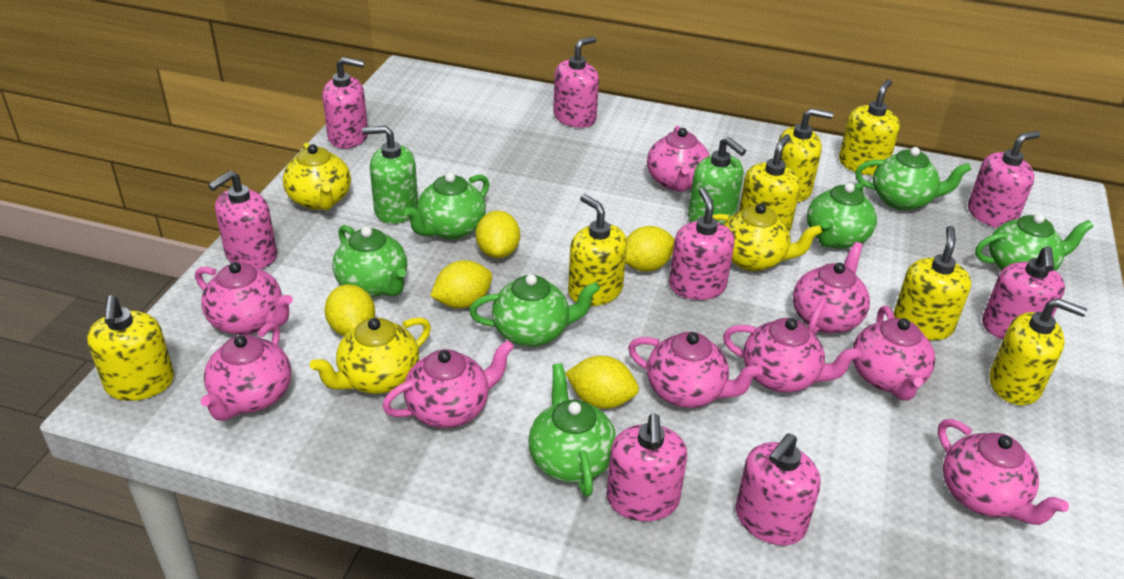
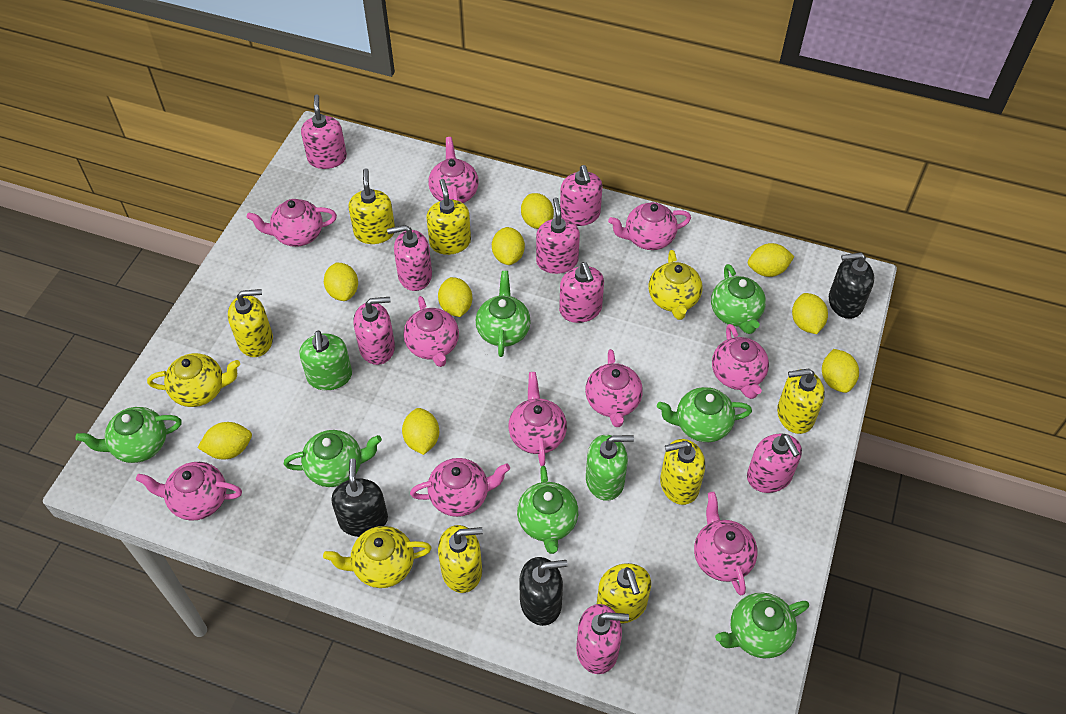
black soap dispenser: none = 0 -> [331,458,388,537] [519,557,568,626] [829,253,874,319] = 3
pink teapot: [195,262,293,335] [201,323,291,421] [382,340,514,428] [628,332,762,408] [647,126,710,192] [723,318,861,393] [793,242,870,334] [853,306,935,401] [938,419,1069,525] = 9 -> [136,462,242,521] [247,199,337,247] [403,296,459,367] [410,458,510,517] [428,137,479,203] [508,372,567,466] [585,349,643,427] [608,202,691,250] [694,492,758,595] [712,324,769,399] = 10
yellow lemon: [325,284,375,336] [430,260,492,309] [476,211,520,258] [565,356,639,409] [625,226,675,272] = 5 -> [197,422,252,460] [324,263,358,301] [402,408,439,455] [438,277,472,317] [492,227,525,265] [521,193,554,229] [748,243,795,277] [792,293,828,334] [822,349,859,393] = 9

